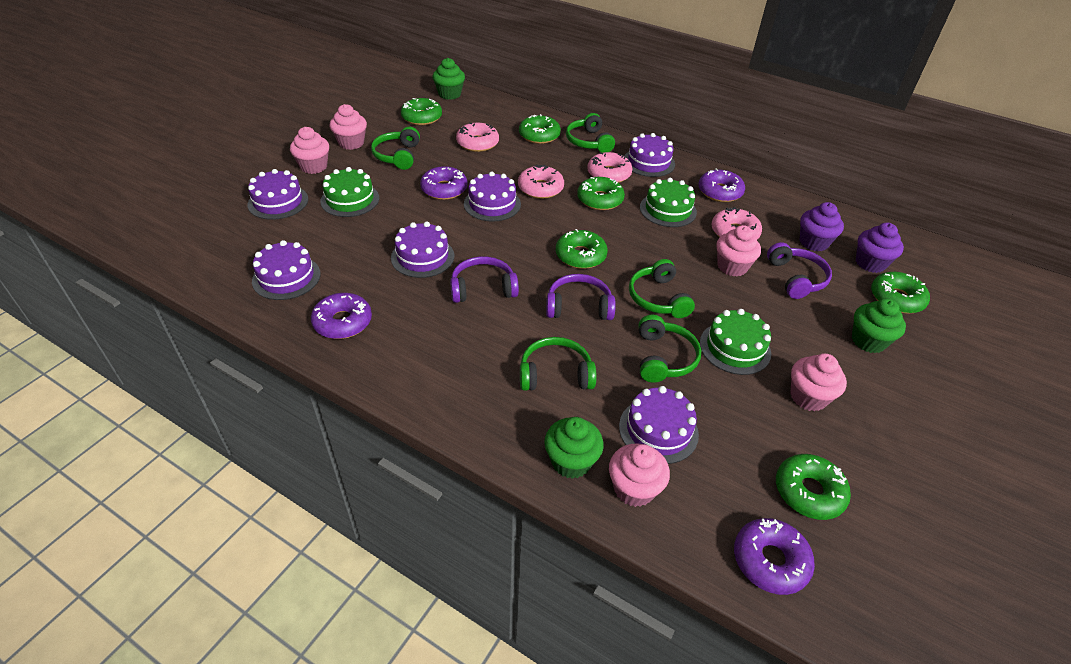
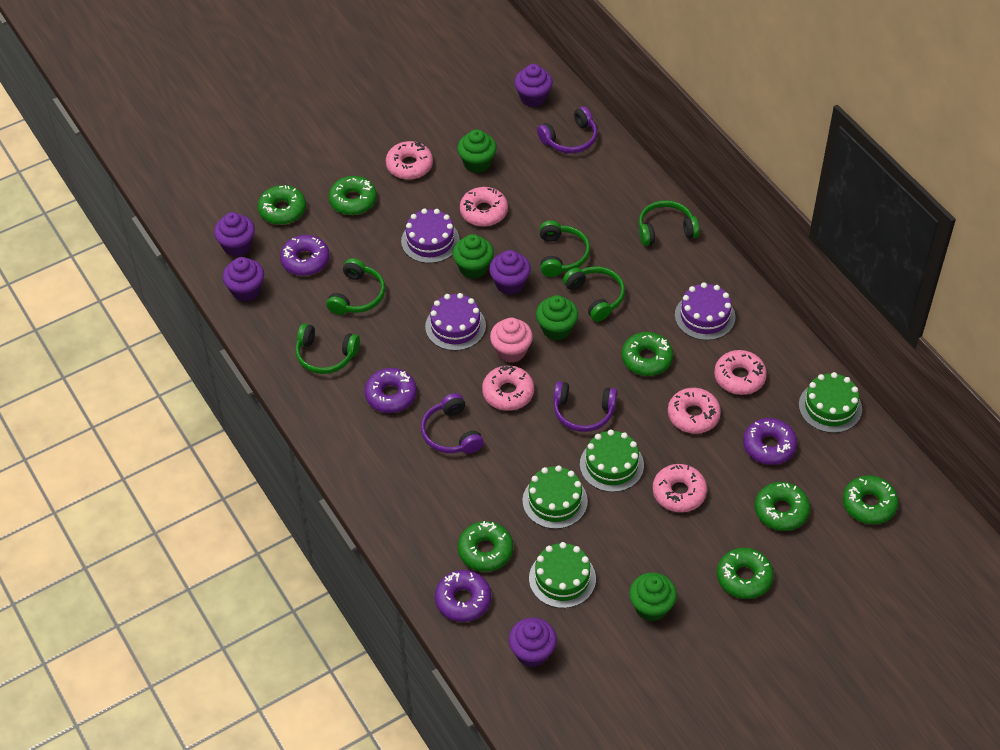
green cake: [320,167,379,217] [640,178,697,227] [700,309,771,375] = 3 -> [523,465,588,529] [529,542,596,608] [580,430,644,492] [799,372,862,433] = 4
green cupcake: [433,58,465,100] [544,417,604,479] [852,299,906,353] = 3 -> [453,234,494,279] [457,129,497,173] [536,295,578,341] [629,572,677,621] = 4
green donut: [401,98,442,125] [519,114,561,144] [556,229,608,269] [577,177,625,210] [776,454,851,520] [871,272,930,314] = 6 -> [258,185,306,225] [329,176,377,215] [458,521,513,572] [622,332,673,376] [717,548,774,599] [755,482,810,531] [843,475,898,524] = 7
pink cupcake: [290,127,329,174] [329,104,367,150] [609,443,670,507] [717,225,761,277] [790,353,847,411] = 5 -> [490,318,533,363] = 1
pink donut: [456,123,499,152] [518,164,564,199] [587,152,633,183] [712,207,762,239] = 4 -> [386,141,433,180] [460,187,508,226] [482,365,534,411] [653,464,707,512] [668,388,721,434] [714,350,767,395] = 6
purple cake: [247,169,308,220] [252,240,321,300] [391,221,454,278] [464,172,521,222] [619,386,699,464] [624,133,675,177] = 6 -> [401,208,460,263] [425,293,486,351] [675,282,735,340] = 3
purple cupcake: [800,202,844,251] [856,222,904,273] = 2 -> [214,212,255,257] [223,257,264,301] [489,250,531,295] [509,618,557,667] [514,64,553,107] = 5

